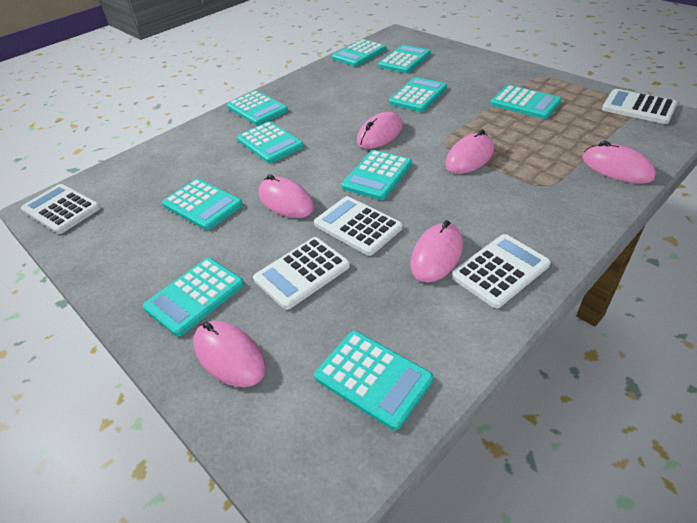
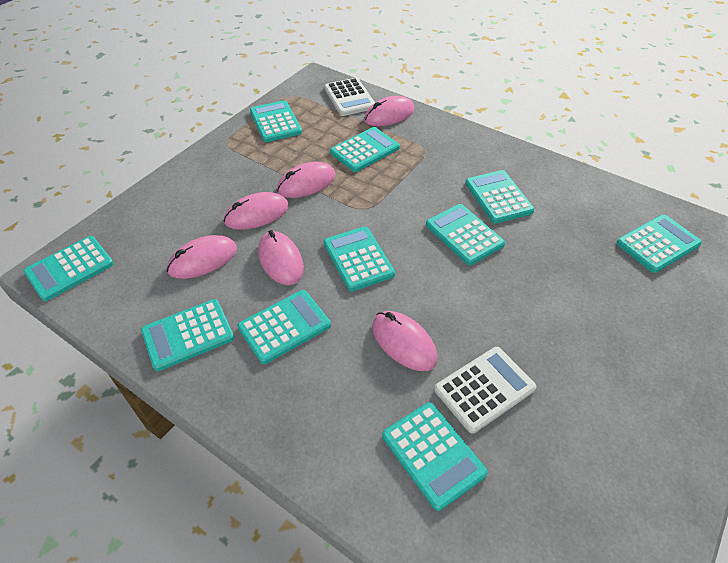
white calculator: [21,184,100,234] [253,237,350,310] [314,196,402,256] [451,234,551,308] [602,89,677,124] = 5 -> [324,78,375,116] [434,347,536,433] = 2

